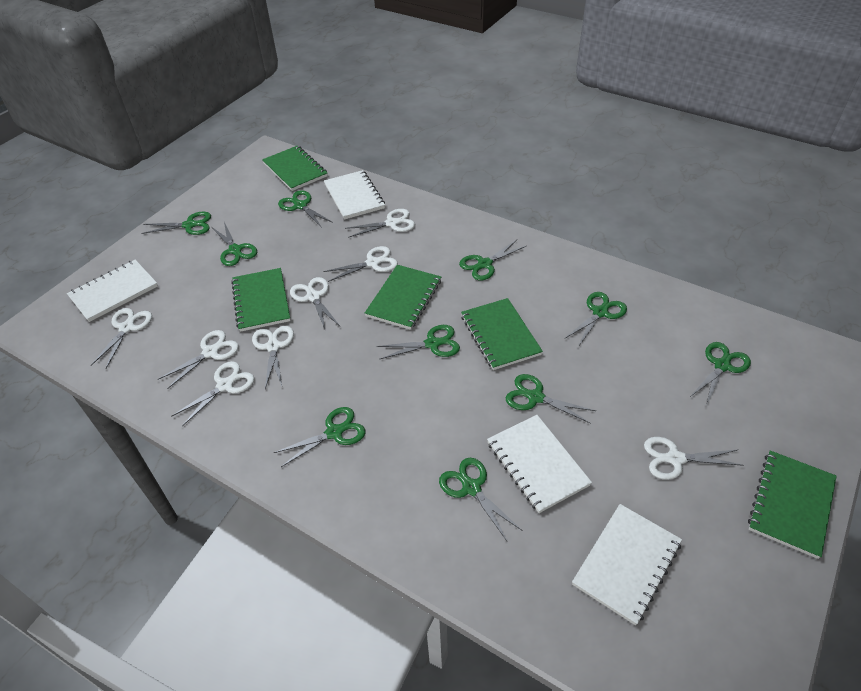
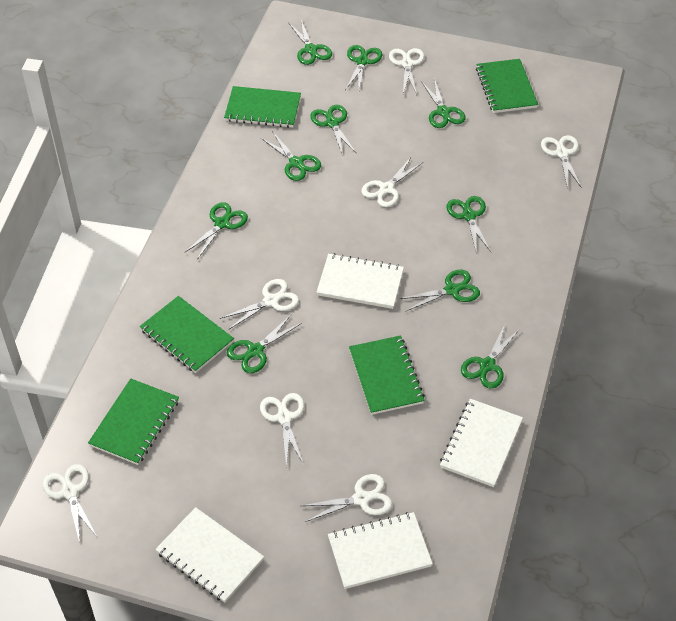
white scissors: [91,308,152,368] [158,330,239,389] [171,361,255,426] [252,326,294,389] [290,277,340,329] [323,246,398,282] [345,209,415,238] [644,437,744,480] = 8 -> [42,464,97,543] [220,279,299,330] [260,393,304,466] [301,474,392,522] [361,157,423,207] [389,48,424,95] [541,135,582,189] = 7

